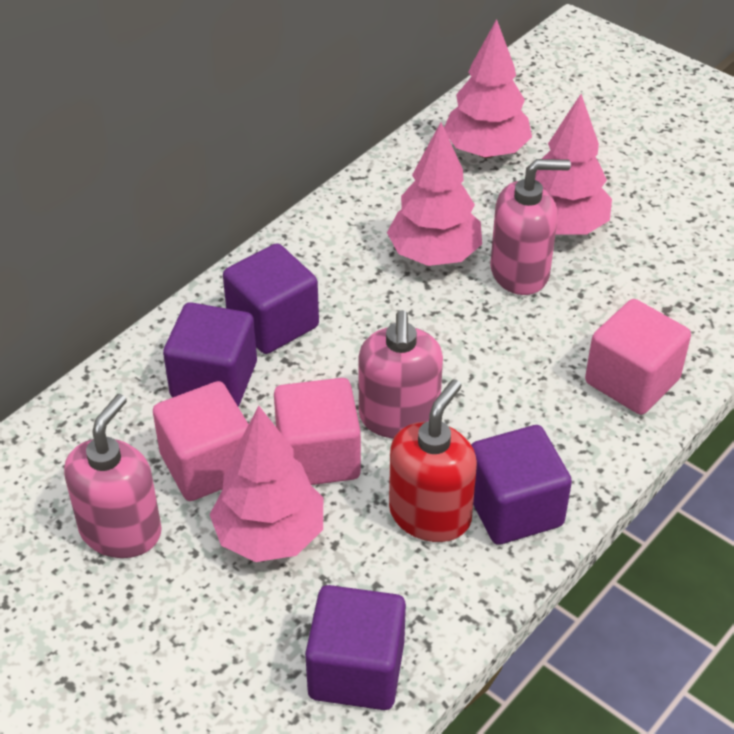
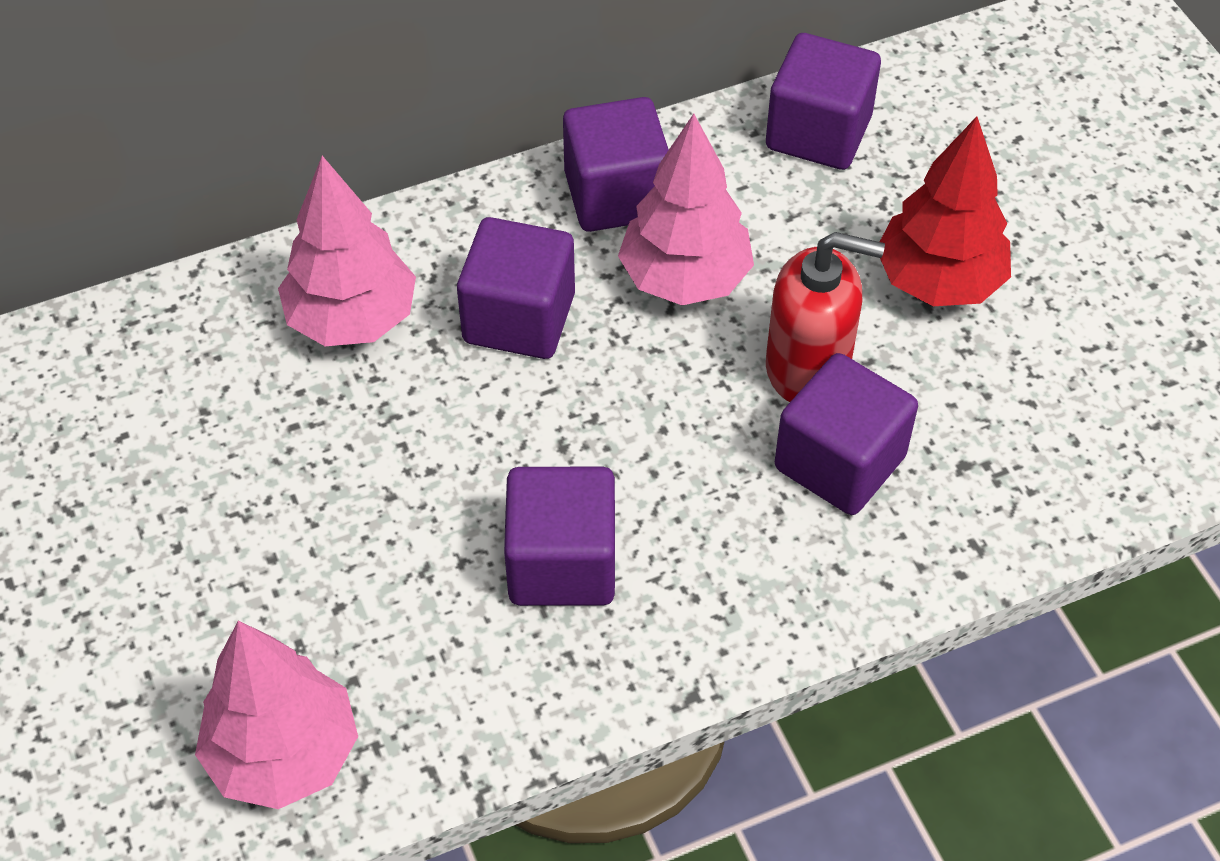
pink cube: [153,381,249,501] [274,378,361,485] [585,299,691,415] = 3 -> none = 0
pink soap dispenser: [64,394,162,558] [358,310,443,439] [490,159,571,295] = 3 -> none = 0
pink tree: [210,405,323,562] [387,122,482,266] [444,19,532,158] [535,94,612,235] = 4 -> [195,621,358,809] [278,156,416,346] [618,114,754,305] = 3
purple cube: [163,302,257,406] [223,243,319,354] [305,585,406,710] [471,425,572,545] = 4 -> [457,217,575,359] [504,467,615,606] [563,97,669,232] [766,33,881,170] [775,353,918,515] = 5
red tree: none = 0 -> [880,116,1011,306] = 1

